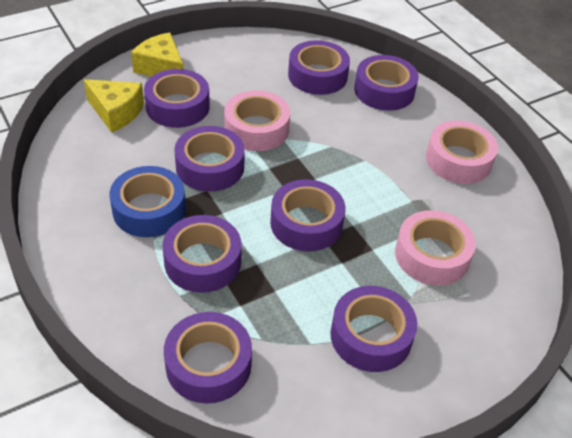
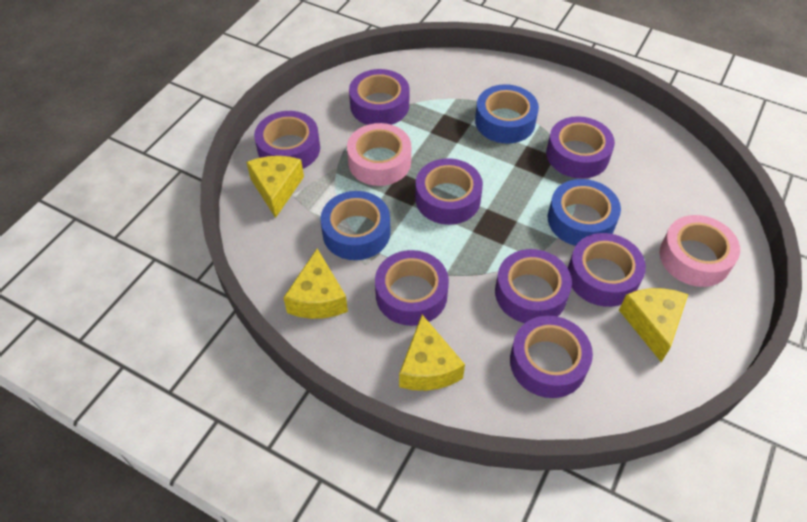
blue tape: [110,166,186,237] = 1 -> [320,191,390,260] [475,84,539,143] [548,179,621,246] = 3
pink tape: [224,90,290,151] [395,210,476,286] [426,120,498,184] = 3 -> [347,123,411,186] [660,215,740,287] = 2
yellow cheese: [84,79,144,133] [131,32,184,77] = 2 -> [246,156,304,218] [283,249,348,319] [399,315,465,391] [619,288,688,362] = 4

